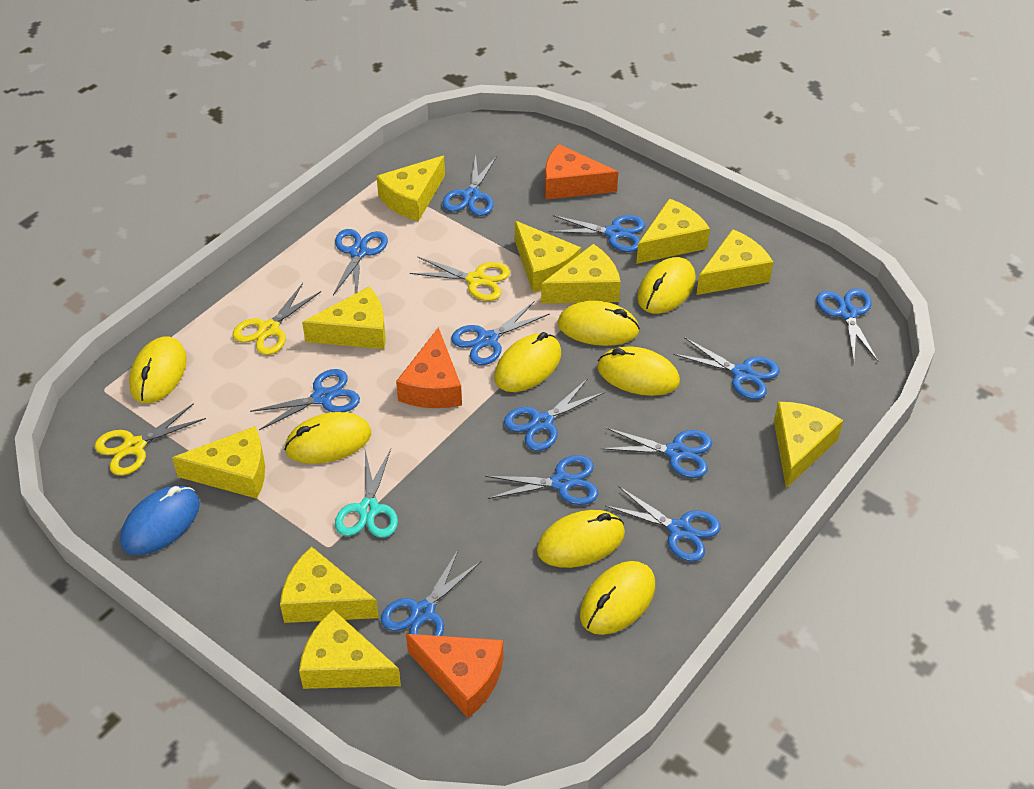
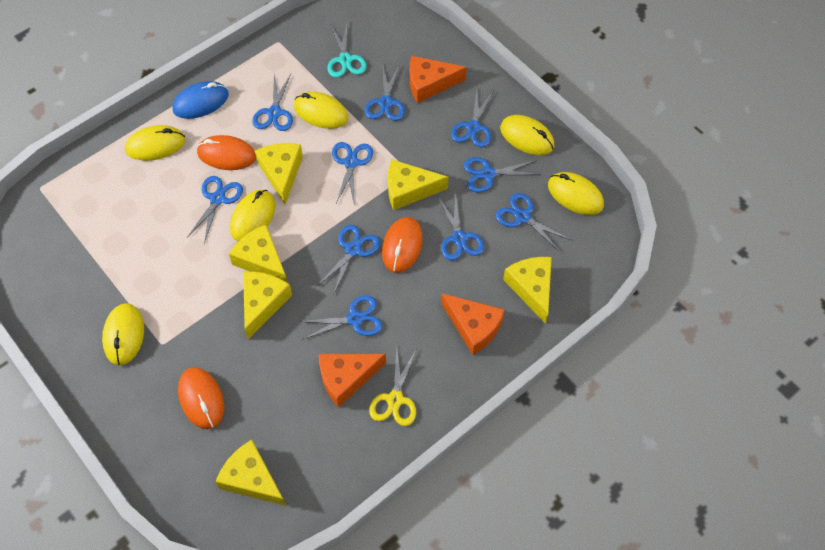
blue scissors: [250,369,360,430] [333,229,388,295] [381,549,482,636] [442,155,497,216] [451,302,550,365] [485,455,599,505] [504,378,605,451] [549,215,645,252] [601,428,712,478] [606,486,721,562] [673,337,780,400] [816,289,878,361] = 12 -> [187,176,243,244] [252,74,293,131] [298,296,382,340] [317,225,380,294] [332,142,373,204] [365,64,405,121] [438,192,484,261] [451,90,494,148] [464,157,540,193] [495,193,571,252] = 10
orange mouse: none = 0 -> [178,367,224,429] [197,135,256,170] [382,217,423,273] = 3
yellow cheese: [172,426,265,499] [280,546,379,623] [299,610,401,689] [302,287,386,349] [377,156,445,221] [515,221,581,292] [541,244,621,304] [636,198,710,264] [696,229,773,295] [774,402,843,488] = 10 -> [215,440,286,506] [229,225,288,283] [243,272,292,339] [255,143,303,205] [388,160,449,210] [503,257,552,324] = 6
yellow mouse: [129,337,187,403] [284,412,371,464] [494,332,561,392] [537,510,625,568] [558,301,640,346] [580,561,655,635] [597,346,680,396] [637,257,696,314] = 8 -> [102,303,144,366] [125,125,185,161] [230,190,276,241] [294,92,349,129] [500,115,554,155] [548,172,604,215] = 6
yellow scissors: [95,403,206,476] [233,283,321,355] [410,256,510,301] = 3 -> [369,348,417,426] = 1

